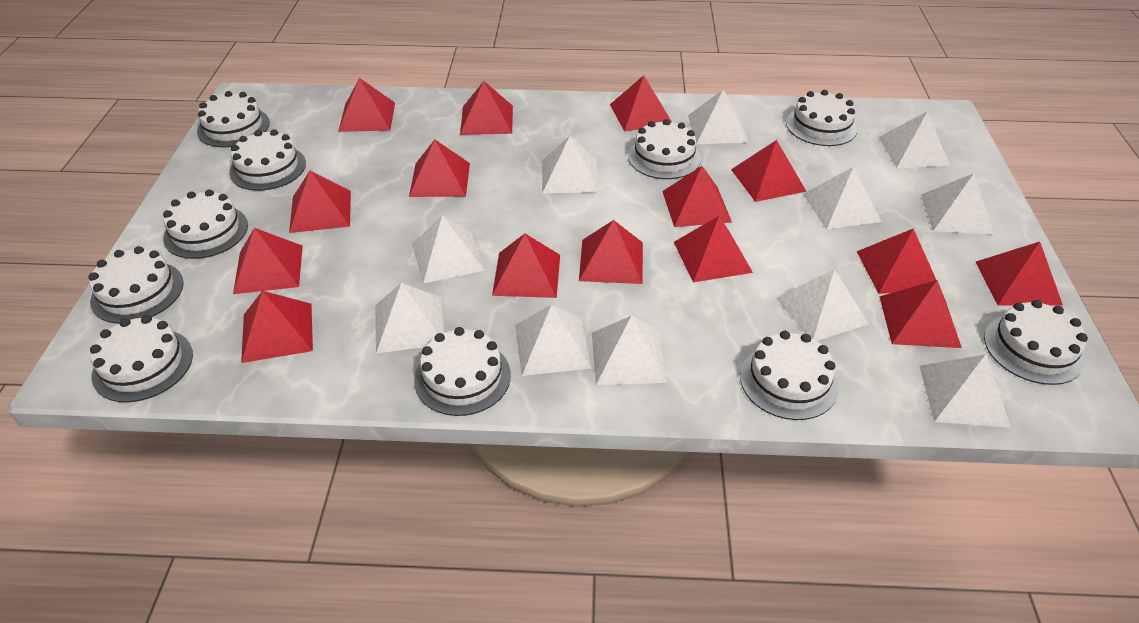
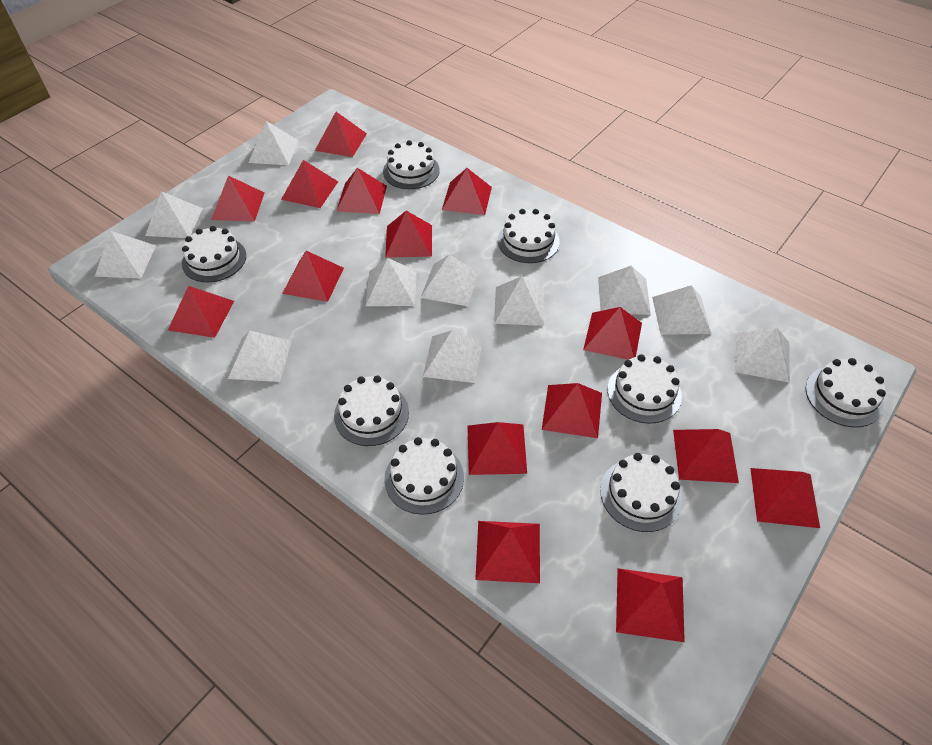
white cake: [88,246,184,324] [90,315,193,402] [163,189,248,259] [197,91,270,147] [229,129,306,191] [414,327,511,416] [628,119,701,179] [740,331,839,420] [786,90,857,146] [984,300,1088,385] = 10 -> [182,226,246,282] [334,376,409,446] [383,140,440,189] [385,437,464,515] [498,209,560,263] [600,453,683,532] [607,354,682,424] [806,358,886,427] = 8

